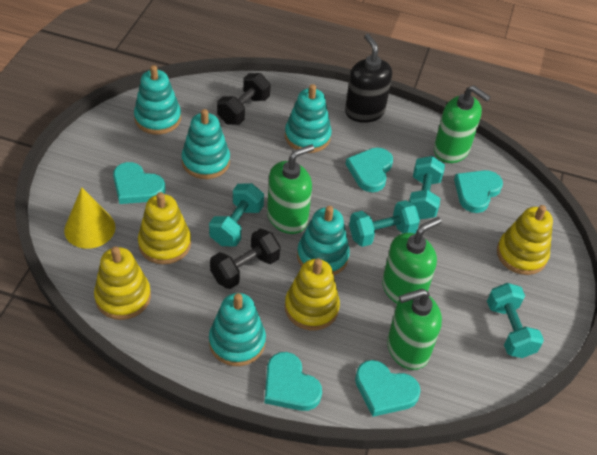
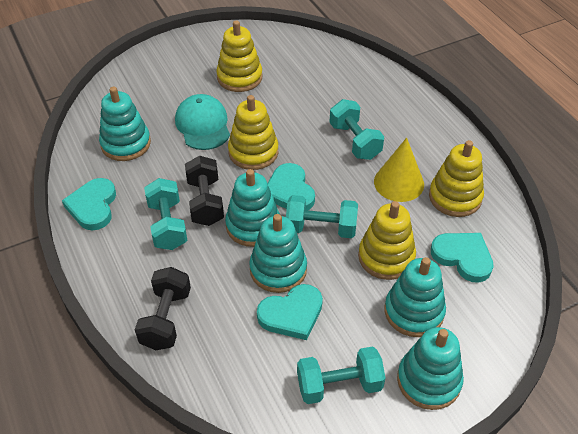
black soap dispenser: [345,34,392,123] = 1 -> none = 0
green soap dispenser: [267,144,314,234] [382,217,441,304] [387,289,442,370] [434,85,491,163] = 4 -> none = 0
turquoise cap: none = 0 -> [175,94,230,150] = 1
turquoise heart: [113,162,166,204] [264,352,322,411] [346,148,393,192] [355,360,421,417] [454,170,503,213] = 5 -> [62,178,116,231] [257,284,323,340] [268,163,315,210] [431,233,494,283] = 4

